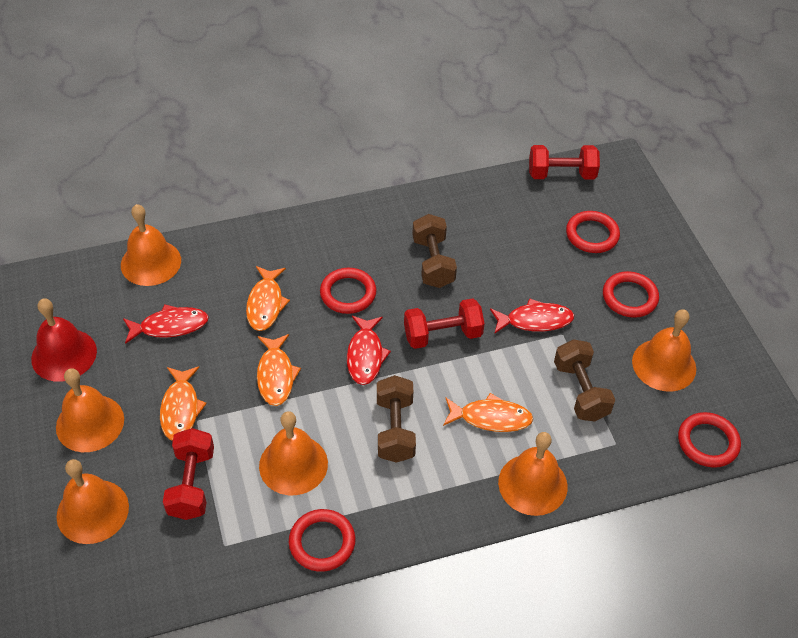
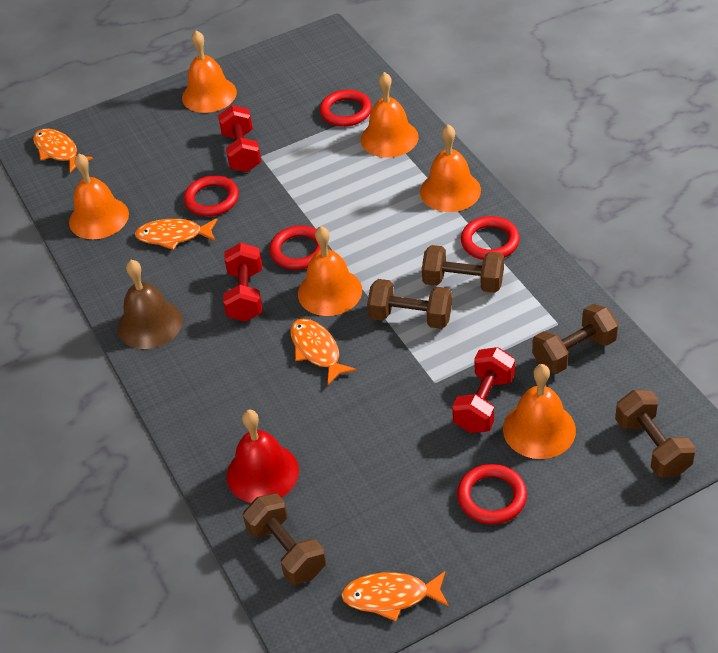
brown bell: none = 0 -> [118,260,183,349] = 1
brown dumbbell: [377,375,416,463] [412,214,457,288] [554,339,615,421] = 3 -> [243,493,326,585] [367,279,452,329] [422,245,504,293] [532,304,618,374] [615,390,696,477] = 5
red fish: [123,304,209,344] [347,316,391,385] [490,298,574,334] = 3 -> none = 0

